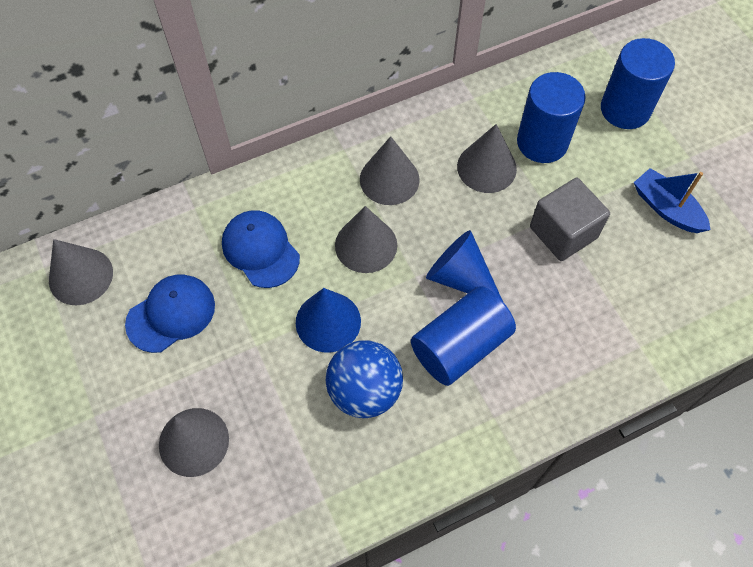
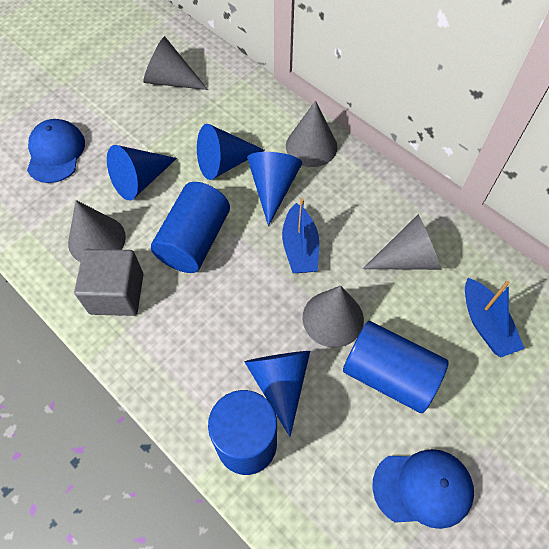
blue ball: [326,340,403,418] = 1 -> none = 0
blue boat: [634,168,711,233] = 1 -> [282,198,319,273] [465,278,525,357] = 2
blue cone: [296,288,361,353] [426,230,503,301] = 2 -> [107,145,177,200] [197,124,265,180] [244,351,310,437] [247,152,302,226] = 4

